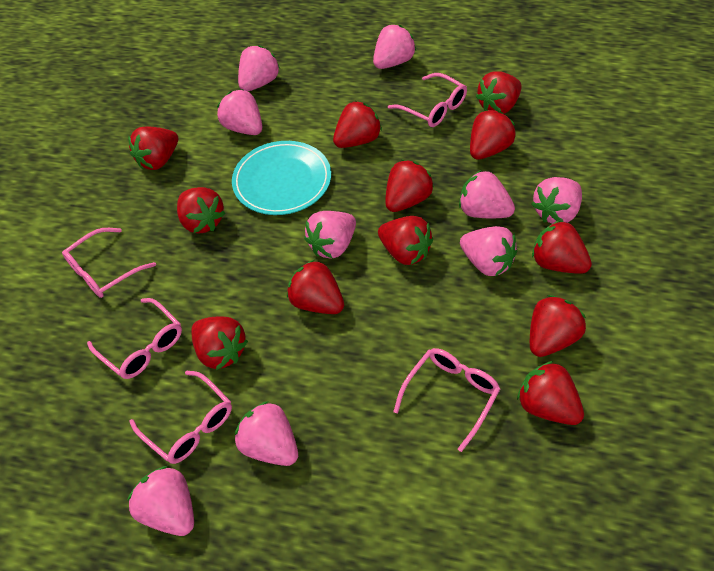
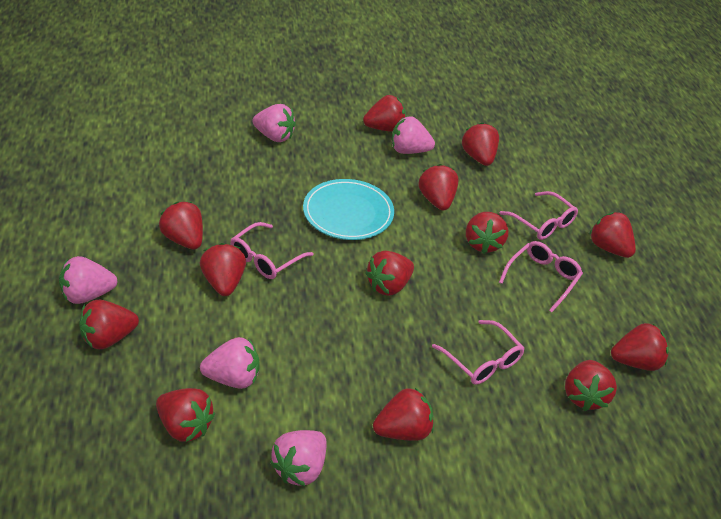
pink glasses: [62,228,156,298] [87,298,182,379] [130,371,232,464] [388,73,467,127] [393,348,500,452] = 5 -> [230,222,314,279] [432,320,525,385] [499,191,578,240] [499,241,583,312] = 4
pink strawberry: [127,466,194,536] [217,89,262,135] [235,401,298,466] [238,45,280,91] [304,211,356,259] [373,25,416,69] [459,170,515,218] [460,226,517,276] [532,177,582,224] = 9 -> [59,256,117,304] [200,337,259,389] [252,104,296,142] [270,430,327,486] [392,116,435,154] = 5
red strawberry: [128,127,178,170] [177,187,225,234] [191,317,248,370] [287,260,344,314] [333,101,382,148] [378,216,433,265] [385,160,434,212] [470,110,516,160] [476,71,522,114] [517,361,584,425] [530,295,586,357] [532,220,592,274] = 12 -> [79,300,139,349] [156,388,215,442] [159,202,203,250] [200,243,246,296] [363,95,406,132] [365,251,414,296] [373,388,434,441] [419,164,459,211] [462,122,499,166] [466,212,508,254] [565,360,617,411] [589,212,636,258] [611,323,669,371] = 13

